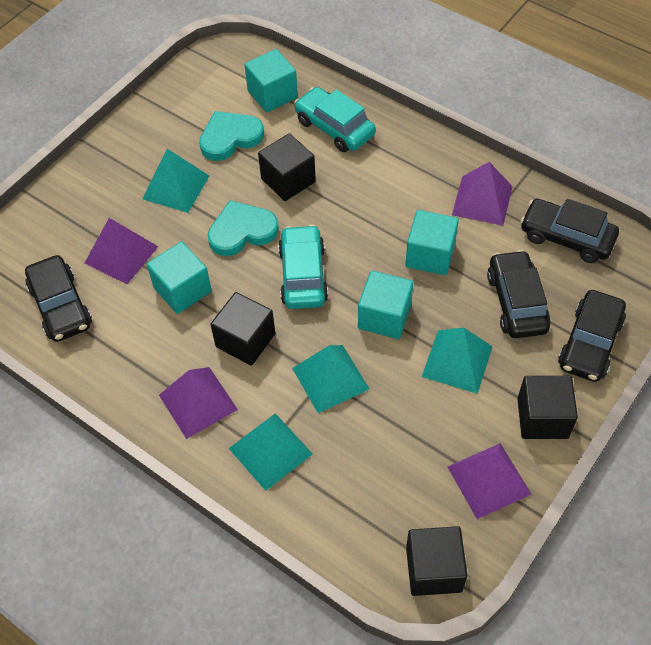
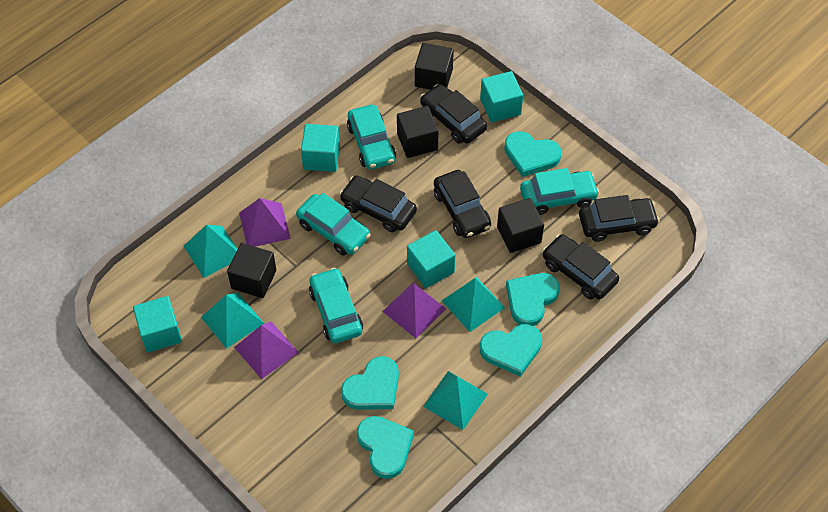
black car: [25,255,92,342] [487,250,551,338] [520,199,619,263] [558,290,626,382] = 4 -> [339,176,417,232] [420,84,487,144] [434,170,491,238] [542,234,619,300] [579,195,659,242] = 5
purple pyramid: [85,218,158,284] [159,367,238,439] [448,443,532,519] [452,162,513,226] = 4 -> [234,321,299,379] [239,198,291,247] [382,283,446,338] = 3
turquoise car: [278,225,328,309] [294,87,376,152] = 2 -> [296,193,371,256] [309,268,363,343] [347,105,396,169] [520,168,599,215] = 4
turquoise heart: [199,111,264,161] [207,200,279,256] = 2 -> [341,356,399,409] [357,416,414,479] [479,324,542,377] [504,131,562,177] [506,273,560,326] = 5

